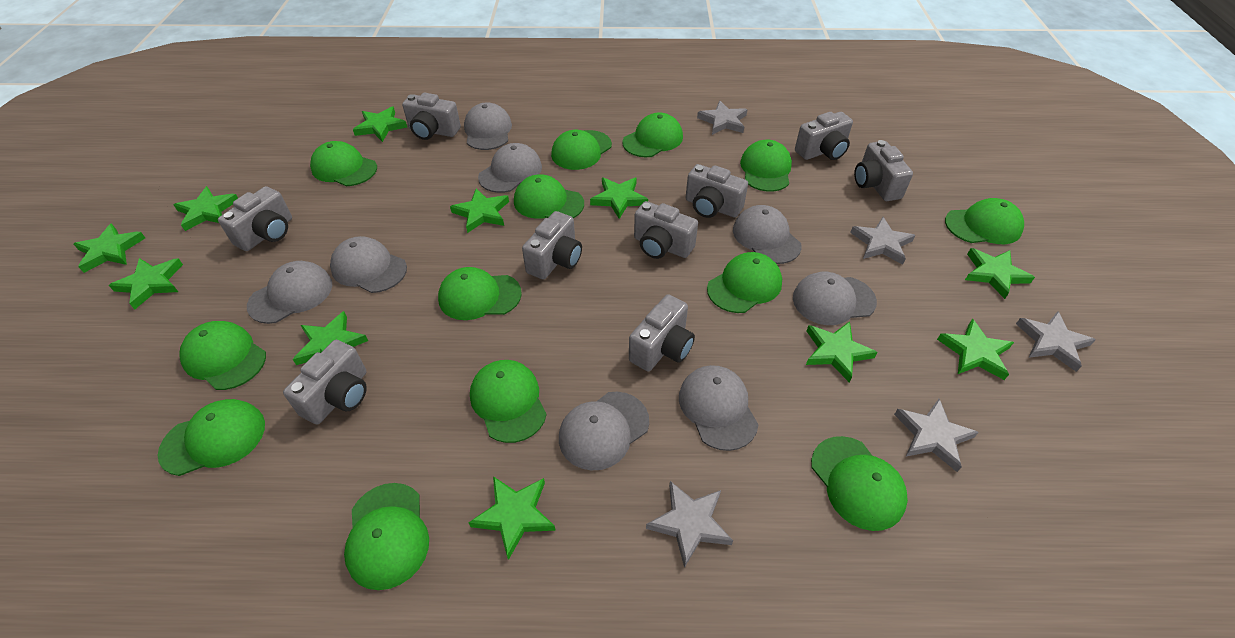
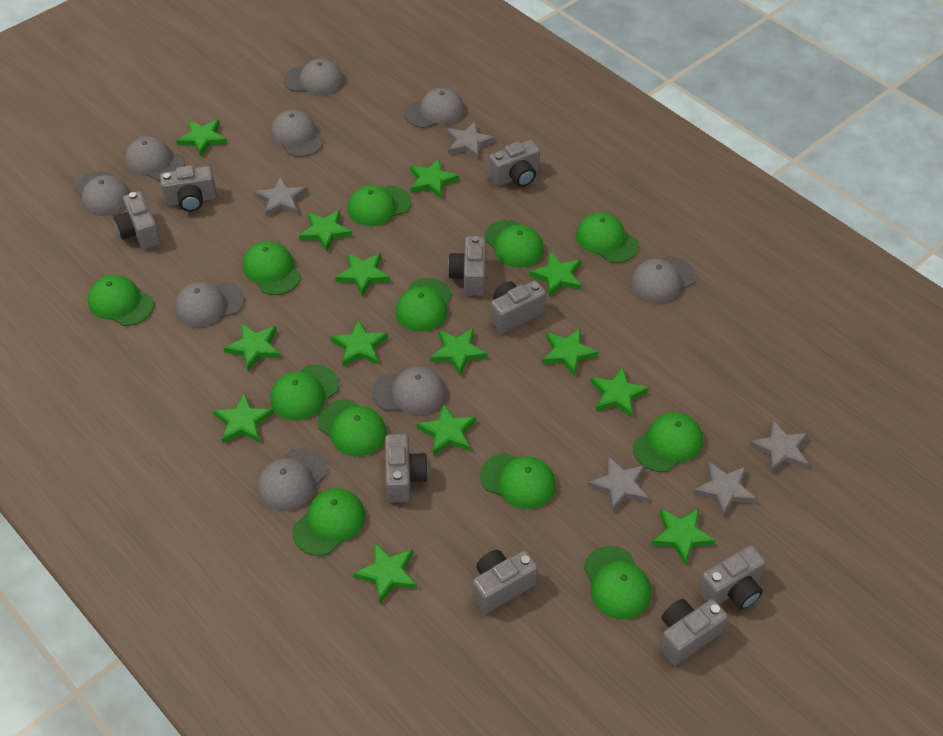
green cap: [158,399,265,476] [179,321,266,390] [310,141,377,186] [344,483,429,590] [438,267,522,320] [470,360,547,443] [514,174,584,219] [551,130,612,170] [622,112,683,157] [707,252,782,313] [740,140,792,192] [811,436,908,531] [945,198,1024,244] = 13 -> [88,275,154,326] [243,241,301,295] [270,365,339,421] [292,488,366,556] [317,399,387,457] [348,185,411,226] [396,278,452,332] [480,453,556,509] [484,220,544,268] [576,212,638,263] [584,546,651,619] [633,412,703,472] = 12
green star: [74,223,145,273] [109,258,183,309] [173,186,238,231] [293,311,368,365] [353,106,407,142] [450,188,509,233] [468,476,556,560] [590,177,648,219] [806,321,877,382] [937,319,1014,380] [965,248,1035,299] = 11 -> [176,119,227,156] [213,393,274,444] [224,324,281,371] [299,210,352,252] [331,319,388,367] [335,253,390,296] [353,543,417,603] [410,158,459,198] [417,403,476,456] [430,328,487,376] [529,252,582,297] [542,328,599,377] [590,367,649,418] [651,508,716,565] = 14
grey cap: [247,261,332,324] [330,236,407,293] [464,102,512,150] [478,143,542,193] [559,392,649,470] [679,365,759,451] [733,205,802,264] [793,272,877,325] = 8 -> [74,171,130,216] [125,136,185,181] [175,282,245,327] [257,448,328,511] [271,110,324,157] [284,59,344,95] [372,366,446,415] [405,88,464,128] [631,256,695,303] = 9

